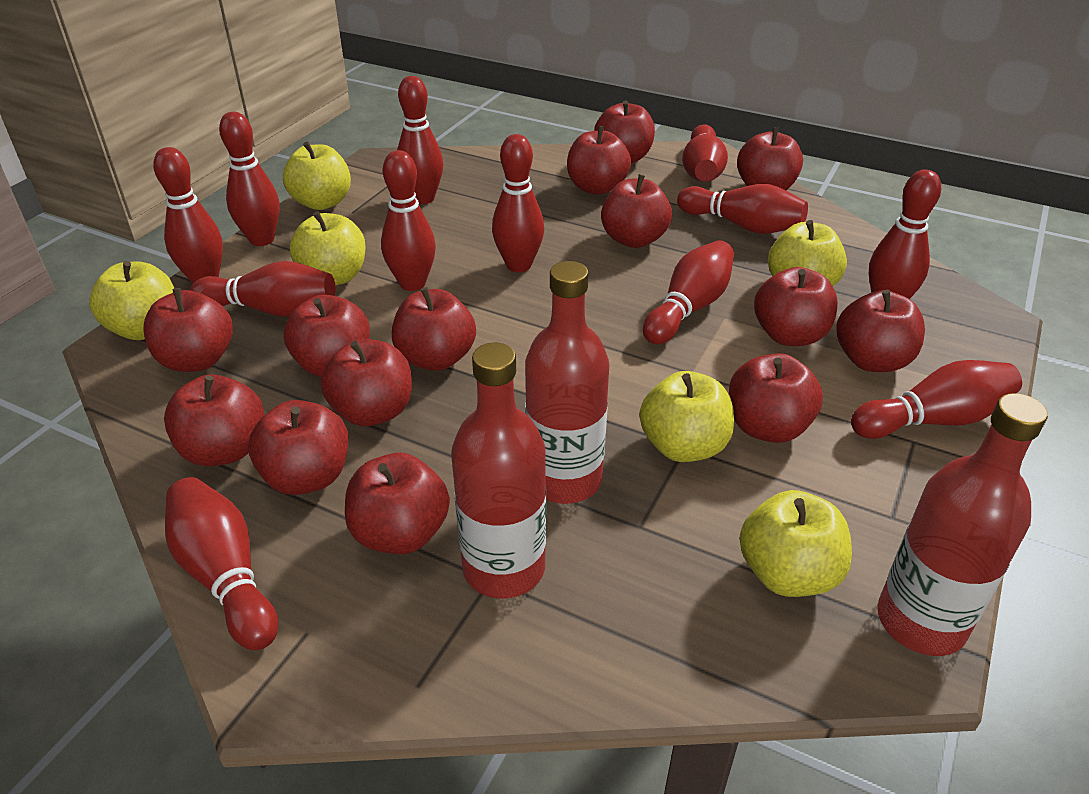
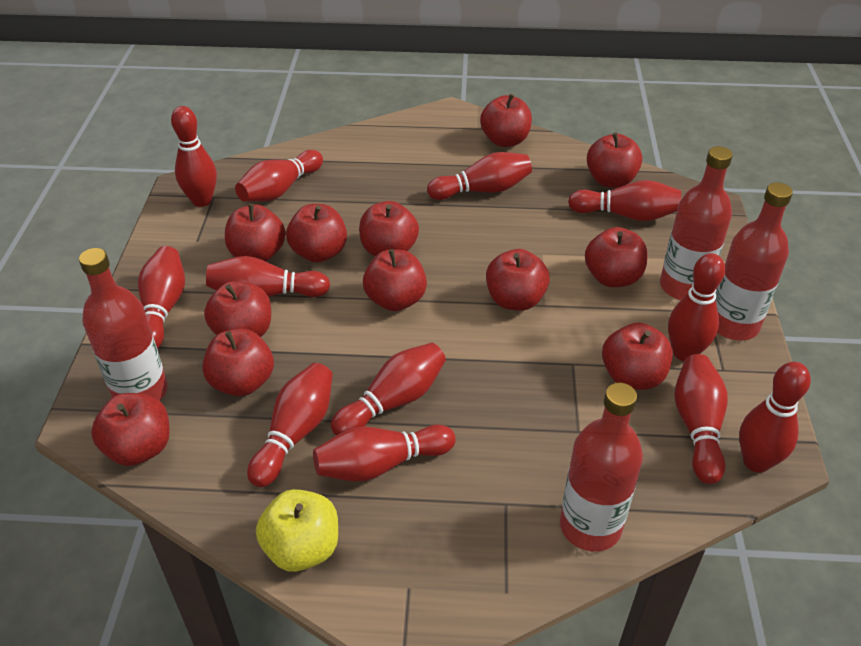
red apple: [143,288,233,372] [164,374,264,466] [248,400,349,495] [284,295,370,377] [321,339,412,426] [345,453,450,554] [392,287,476,371] [567,126,631,195] [594,100,655,163] [601,174,672,248] [729,353,823,443] [737,127,803,190] [754,267,838,346] [836,290,925,372] = 14 -> [91,393,170,466] [202,328,274,396] [204,281,271,337] [225,204,286,261] [286,204,347,263] [359,201,419,256] [363,249,427,311] [480,94,532,147] [486,249,550,311] [585,227,648,287] [587,133,643,188] [602,323,673,390] = 12
red bottle: [451,342,546,599] [525,261,609,504] [877,393,1048,656] = 3 -> [79,248,168,401] [560,383,643,551] [660,146,733,300] [716,182,793,340] = 4
yellow apple: [89,261,174,340] [283,141,351,210] [290,211,366,286] [639,371,734,462] [739,490,852,597] [768,220,847,286] = 6 -> [256,489,338,572] = 1

